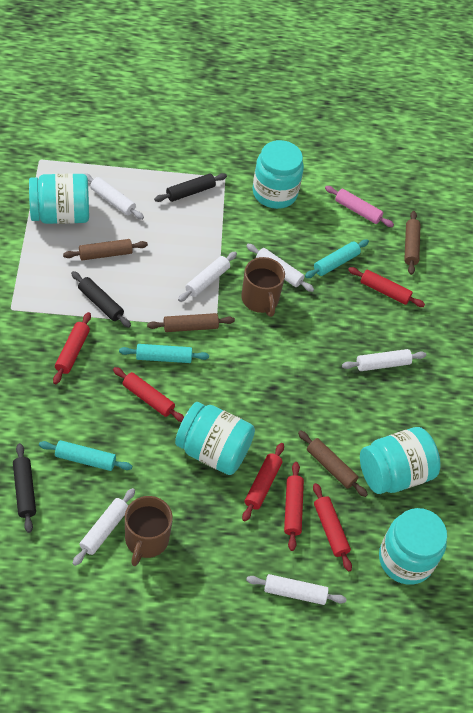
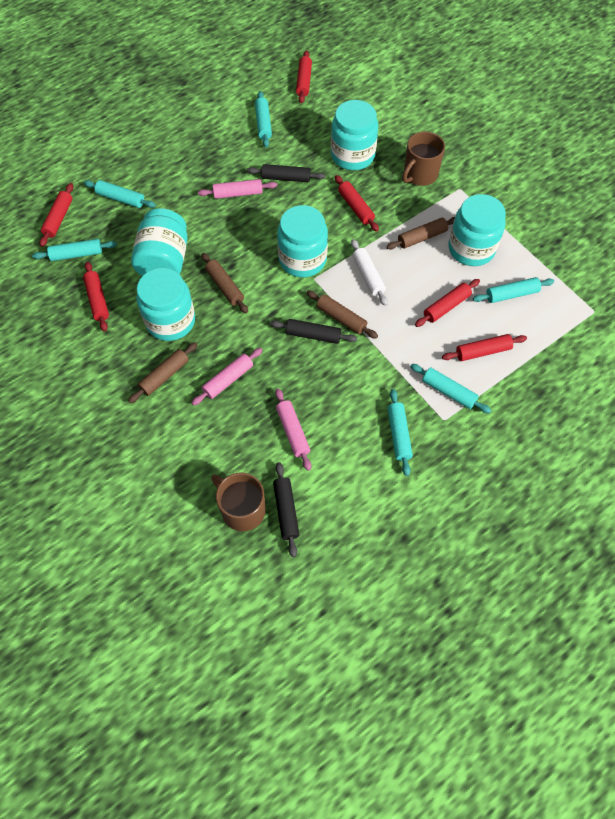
pink rolling pin: [325,186,394,227] = 1 -> [192,348,263,406] [198,179,277,199] [275,389,311,471] = 3
turquoise rolling pin: [39,440,132,471] [119,344,209,363] [305,239,369,278] = 3 -> [32,239,117,261] [84,180,156,208] [255,91,272,147] [388,389,413,476] [410,364,492,413] [473,277,554,303] = 6
white rolling pin: [72,488,135,566] [83,173,144,220] [178,252,237,302] [246,244,314,292] [246,574,347,605] [342,349,426,371] = 6 -> [351,239,388,306] = 1

